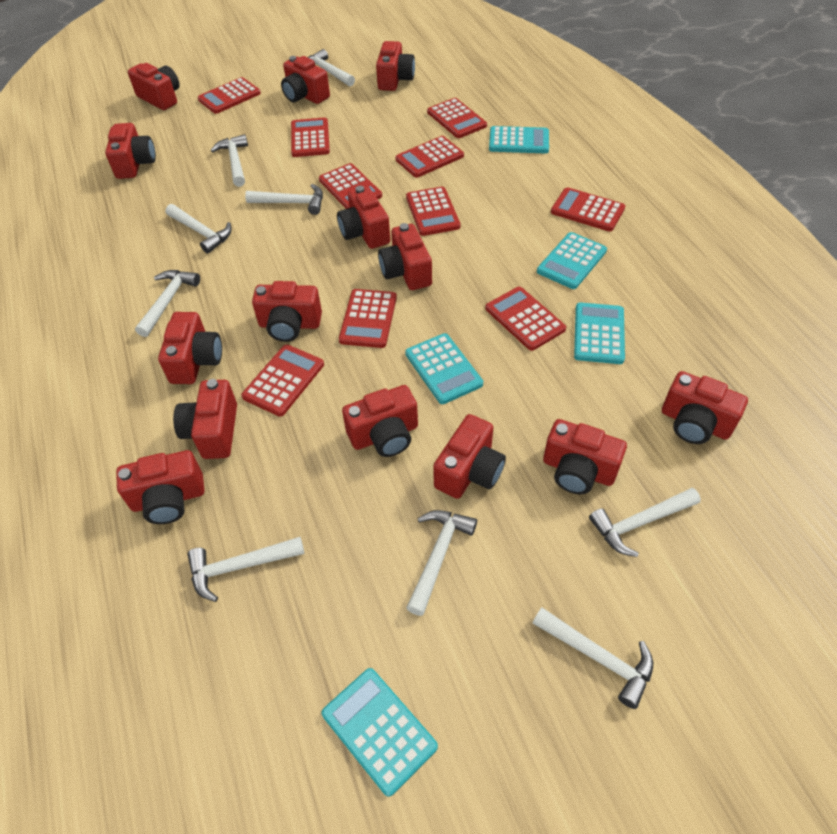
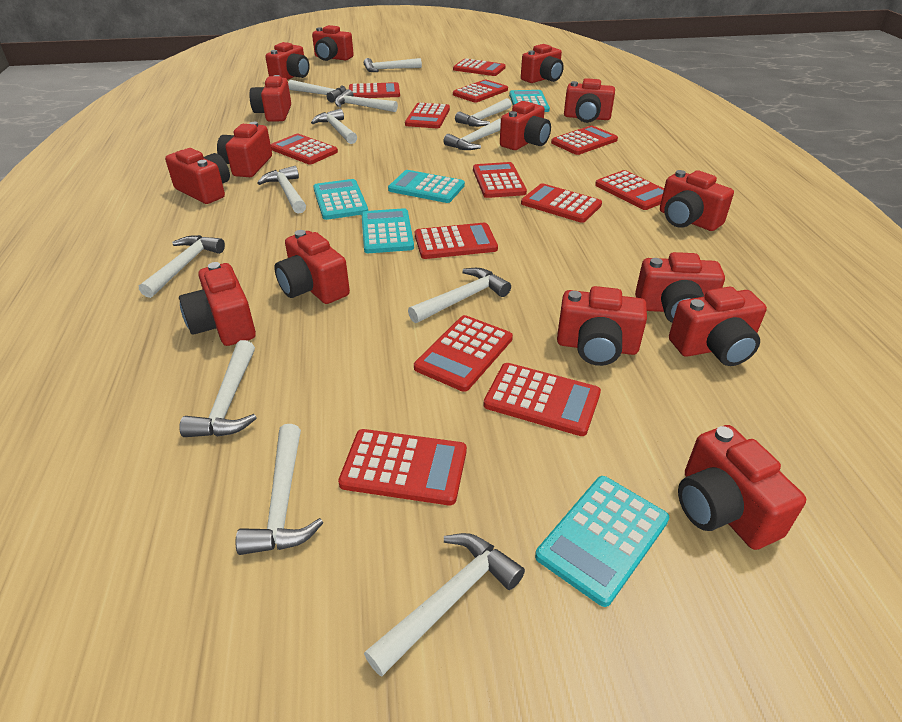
red calculator: [198,77,261,114] [241,345,324,417] [291,117,330,157] [319,163,382,209] [339,289,397,348] [395,136,464,178] [406,187,461,236] [427,98,487,138] [485,287,566,351] [551,187,625,232] = 10 -> [271,134,338,164] [338,429,467,505] [349,82,400,98] [405,103,450,128] [414,315,513,392] [415,223,498,259] [453,58,506,76] [453,79,508,103] [473,162,527,198] [483,363,601,436] [521,183,602,223] [551,125,618,155] [595,170,664,210] = 13
red camera: [105,123,156,179] [116,450,204,524] [128,63,180,110] [158,312,222,384] [173,379,237,459] [252,281,322,342] [281,56,330,104] [337,186,390,249] [342,385,418,457] [376,41,415,91] [378,223,432,290] [433,414,506,499] [543,419,627,494] [662,371,748,444] = 14 -> [165,148,230,204] [179,262,256,346] [217,122,272,177] [249,75,291,122] [265,42,310,80] [274,230,350,304] [312,25,354,61] [500,101,551,150] [521,44,564,83] [557,286,647,366] [564,78,615,123] [635,252,725,323] [660,170,734,231] [669,287,767,366] [678,425,806,550] = 15
white hammer: [135,270,200,337] [165,204,232,254] [188,537,305,602] [211,134,248,187] [245,184,323,215] [307,49,355,87] [406,510,477,616] [533,607,653,709] [589,488,701,557] = 9 -> [139,235,225,298] [179,340,257,437] [236,424,324,555] [257,166,306,214] [288,80,346,102] [311,109,357,144] [335,89,398,112] [364,58,422,72] [364,533,525,677] [408,268,511,323] [444,119,501,150] [455,98,512,127] = 12

